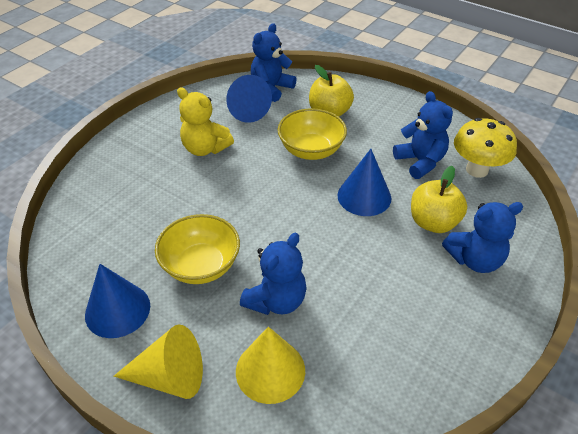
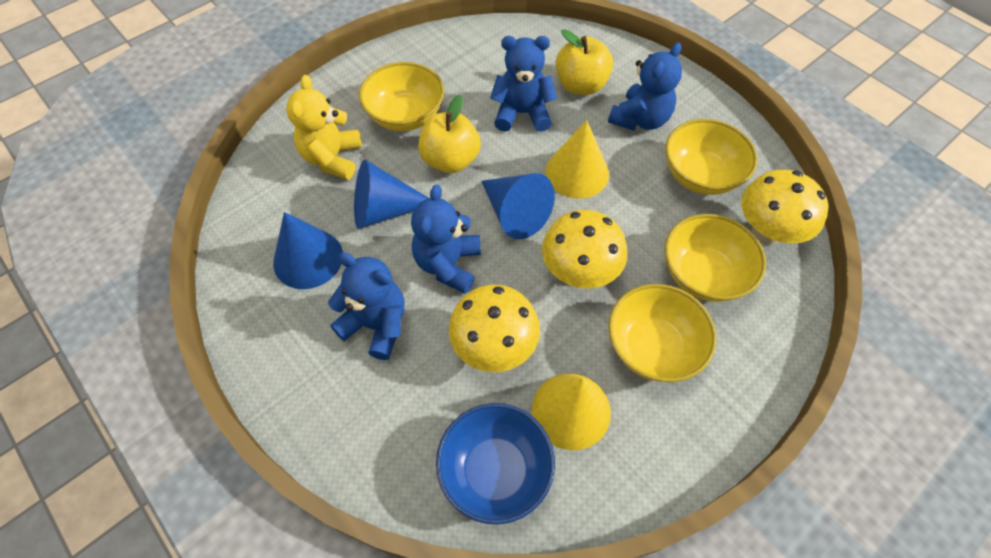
blue bowl: none = 0 -> [436,403,555,525] = 1
yellow bowl: [155,214,240,284] [277,108,347,160] = 2 -> [359,62,444,131] [608,284,716,382] [665,119,758,195] [665,214,766,302] = 4
yellow mushroom: [454,118,517,178] = 1 -> [449,285,540,372] [542,210,627,289] [741,170,829,245] = 3

